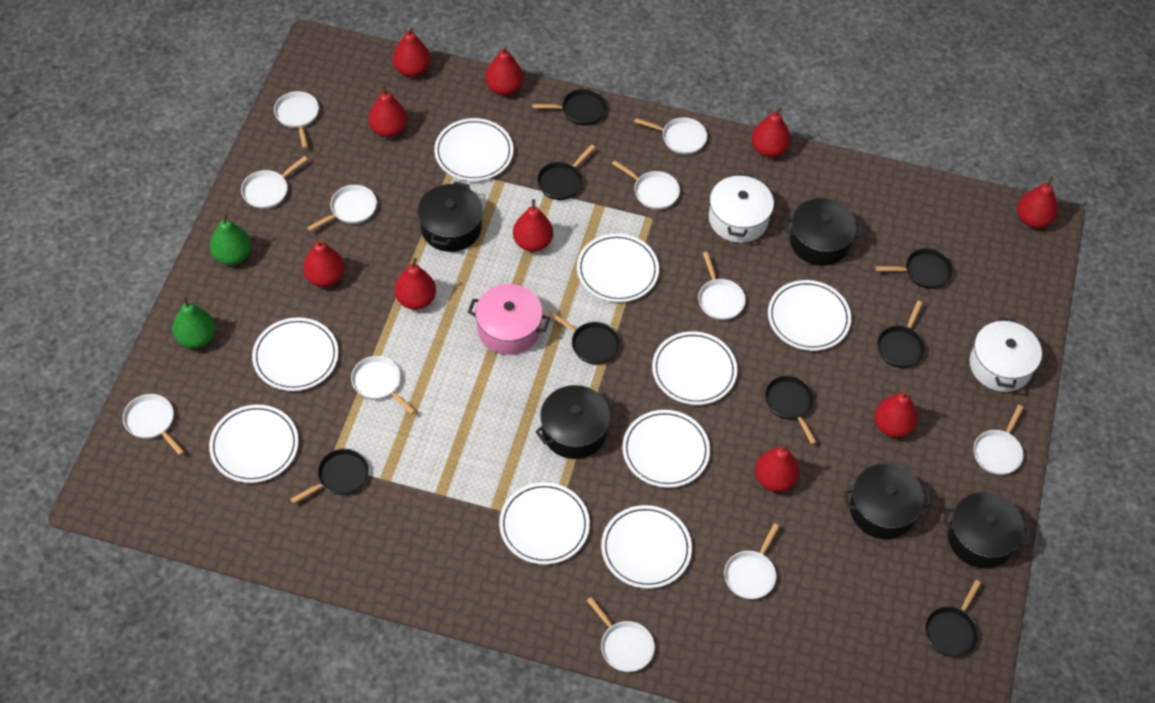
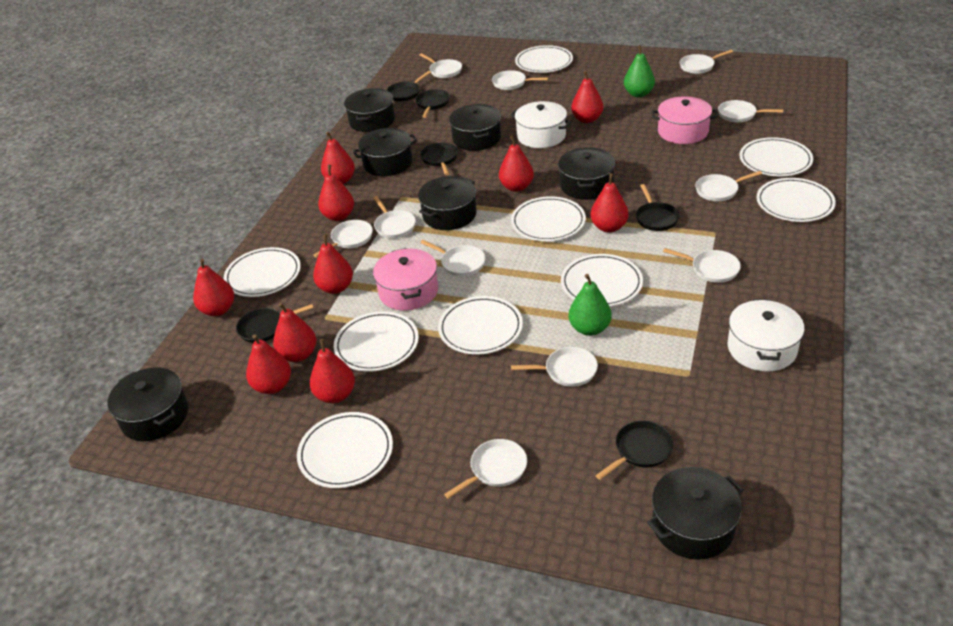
black pan: [290,449,369,504] [532,89,606,125] [537,144,595,200] [548,311,620,364] [765,376,817,444] [876,248,953,289] [877,301,925,368] [925,580,981,657] = 8 -> [236,304,313,343] [387,71,431,101] [415,89,450,118] [420,143,458,175] [595,421,673,480] [636,184,680,231] = 6
black pot: [418,181,483,252] [535,385,615,459] [784,198,863,266] [844,464,932,539] [943,492,1031,568] = 5 -> [107,367,188,441] [344,88,395,132] [353,128,417,176] [418,176,477,230] [449,104,501,151] [558,147,616,200] [647,467,743,560] = 7
pink pot: [468,284,550,355] = 1 -> [373,248,438,311] [652,96,718,144] = 2

